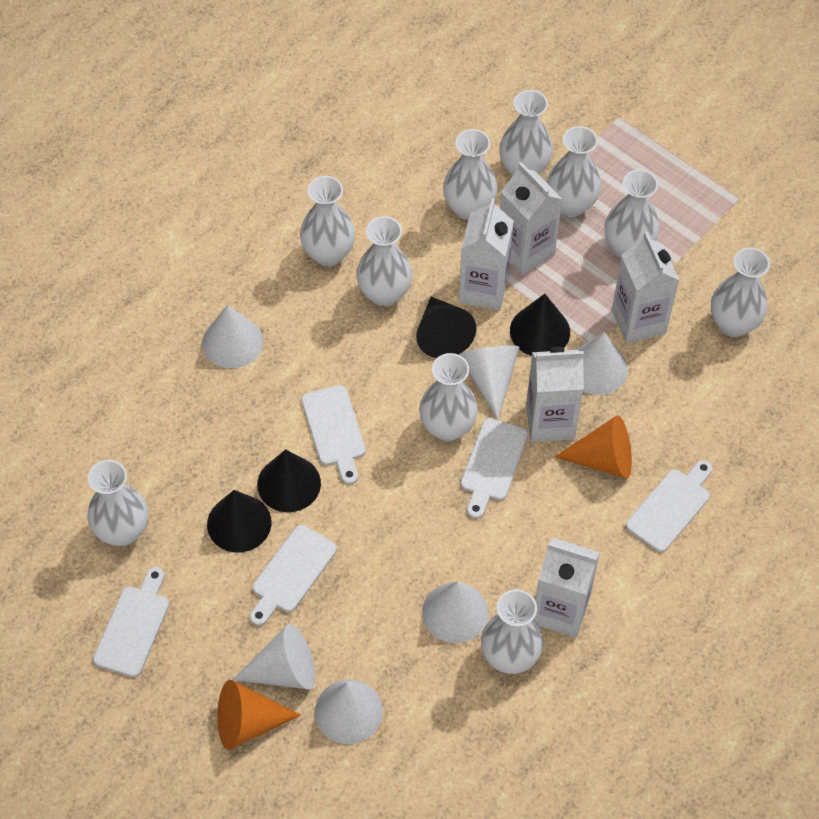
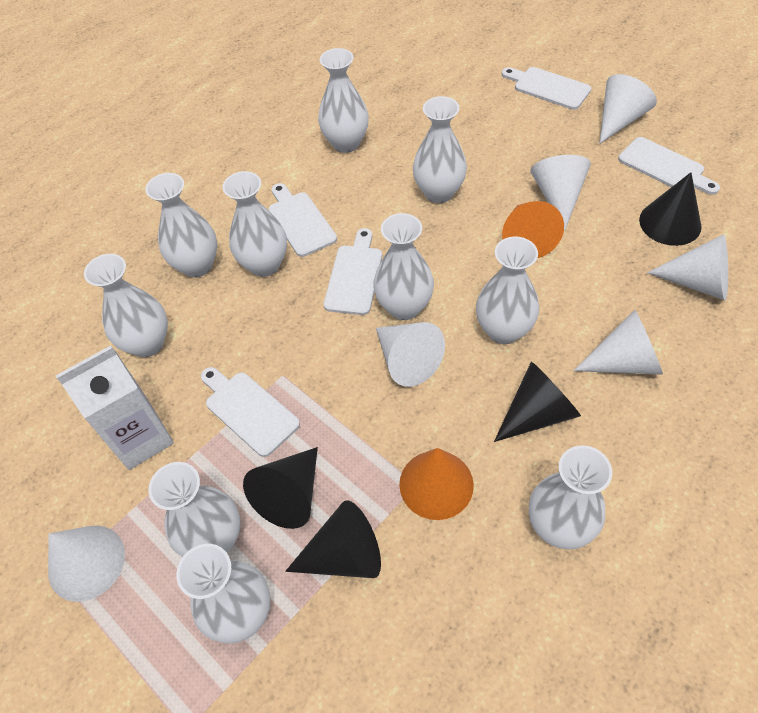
white carton: [459,198,514,310] [500,162,563,275] [526,347,584,442] [534,538,600,638] [612,232,679,344] = 5 -> [56,346,174,470] = 1

